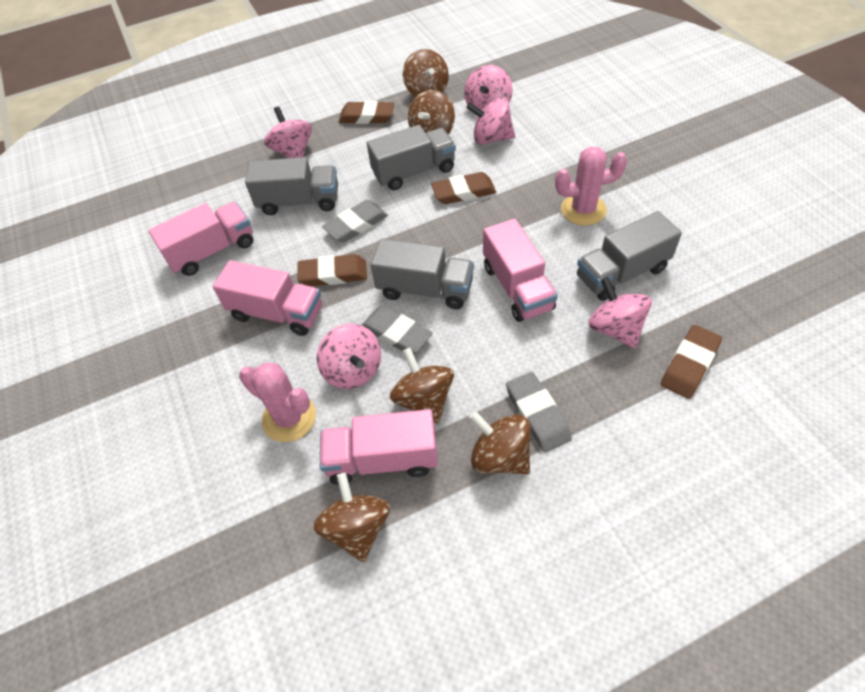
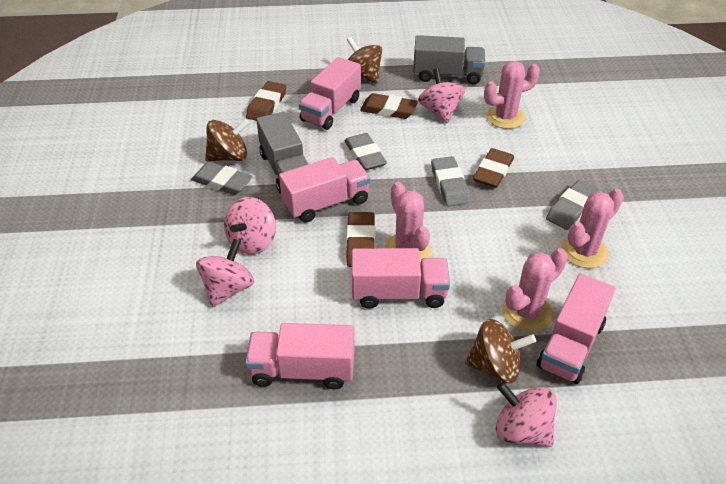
brown spinning top: [313,473,390,562] [390,348,454,424] [403,49,449,97] [408,90,455,134] [469,411,531,474] = 5 -> [205,119,250,161] [347,37,382,84] [465,319,536,383] = 3
grey eraser: [322,200,388,243] [362,306,433,354] [506,372,572,452] = 3 -> [191,162,253,195] [344,133,387,171] [431,156,470,206] [546,180,600,230] = 4
grey truck: [245,157,338,215] [367,125,456,190] [371,239,474,309] [577,211,682,301] = 4 -> [256,111,309,194] [413,35,486,84] = 2
pink cactus: [239,362,316,442] [555,146,627,226] = 2 -> [384,182,431,264] [484,61,540,129] [502,248,568,332] [561,189,624,268] = 4
pink spinning top: [264,106,312,158] [317,324,381,389] [464,65,512,110] [466,97,515,145] [588,277,652,349] = 5 -> [196,239,254,308] [224,197,276,254] [418,68,465,123] [496,382,557,447] = 4
pink truck: [148,202,253,276] [213,260,322,336] [320,409,438,485] [483,218,558,322] = 4 -> [245,323,354,389] [279,157,370,223] [299,57,361,130] [352,248,450,309] [537,274,615,384] = 5

